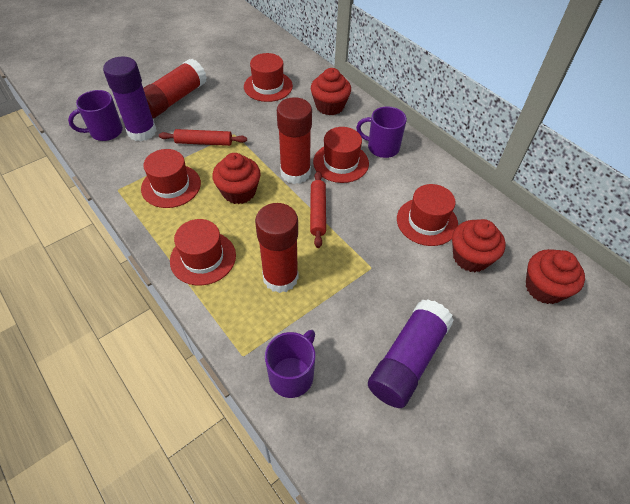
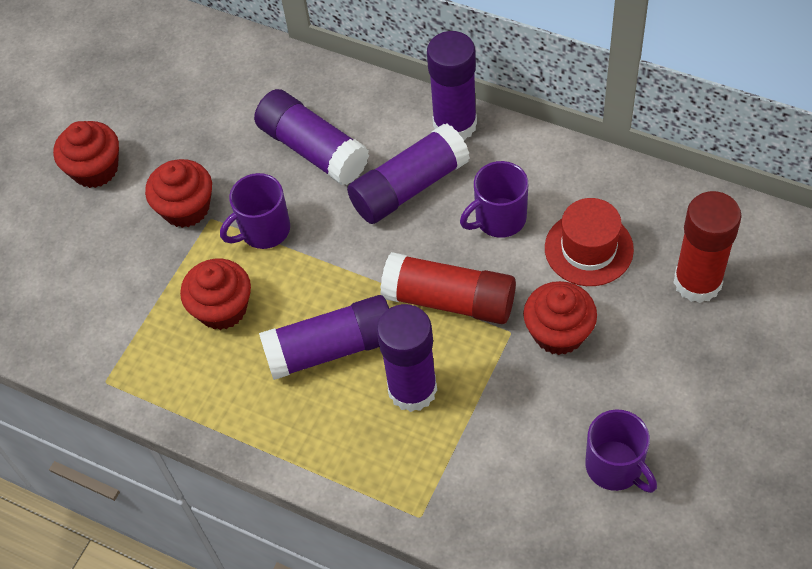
purple glue stick: [103,56,157,141] [368,299,454,408] = 2 -> [254,89,369,185] [259,295,389,380] [347,123,470,224] [377,304,437,412] [427,31,477,141] = 5
red glue stick: [143,59,207,118] [255,203,299,293] [277,97,312,184] = 3 -> [380,252,516,324] [673,191,742,303] = 2
red hat: [141,149,201,208] [170,219,236,285] [244,53,293,102] [313,127,369,183] [397,184,458,246] = 5 -> [545,198,634,286] = 1
red rolling pin: [159,129,247,146] [310,171,326,248] = 2 -> none = 0

